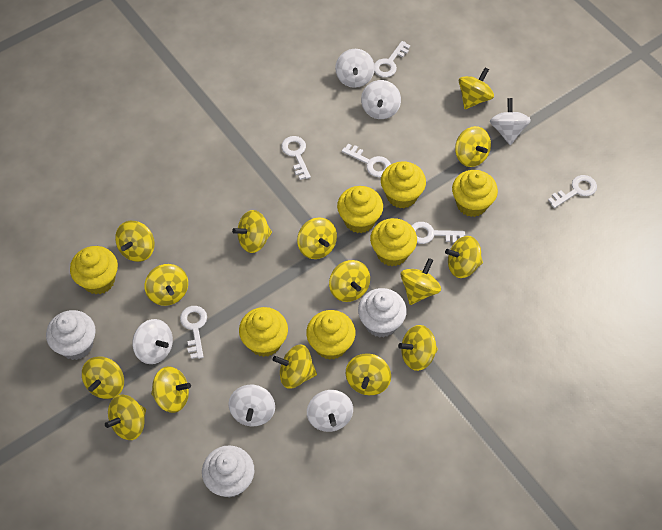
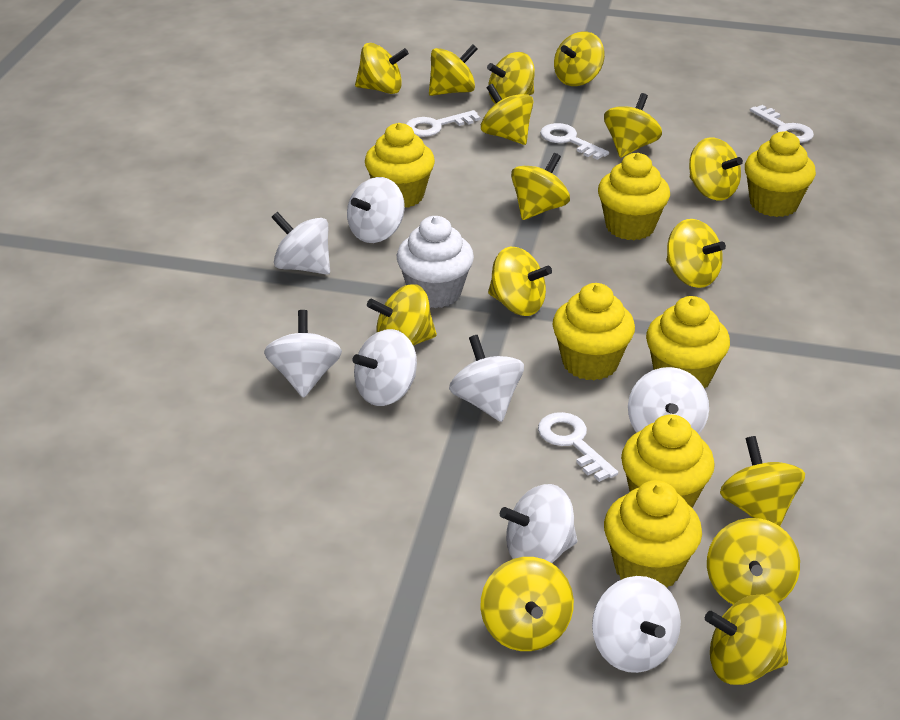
white cupcake: [46,310,96,360] [202,445,255,498] [358,288,407,338] = 3 -> [397,216,474,308] = 1
white key: [180,306,207,359] [281,136,311,180] [342,144,391,177] [374,41,410,77] [411,222,465,244] [548,175,597,208] = 6 -> [406,110,481,137] [538,412,618,482] [540,123,609,160] [750,105,814,143] = 4
white spinning top: [132,319,173,364] [228,385,275,426] [307,390,353,432] [335,49,375,88] [361,80,401,119] [490,98,531,145] = 6 -> [264,310,342,398] [271,212,330,275] [347,177,405,243] [352,329,417,406] [449,335,524,422] [500,484,577,563] [592,576,681,673] [628,367,709,434] = 8

